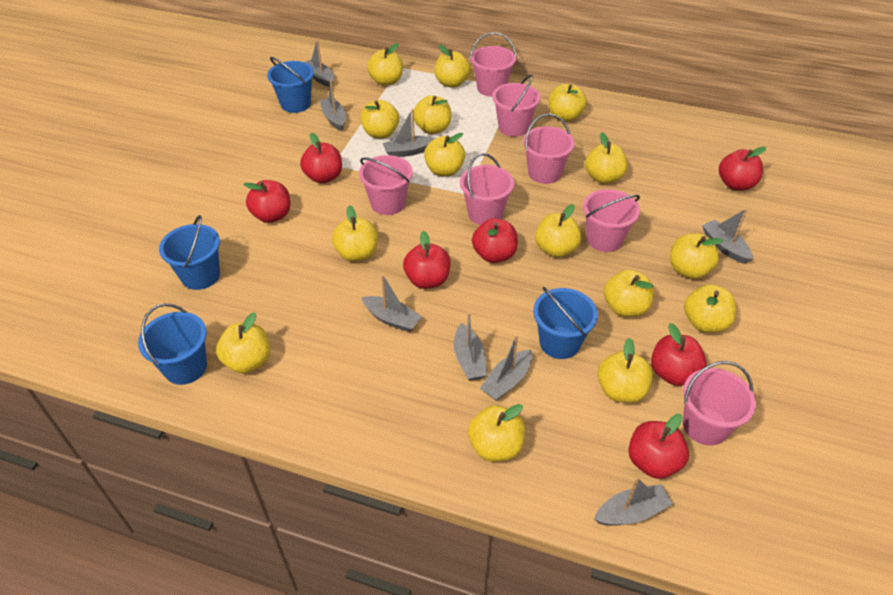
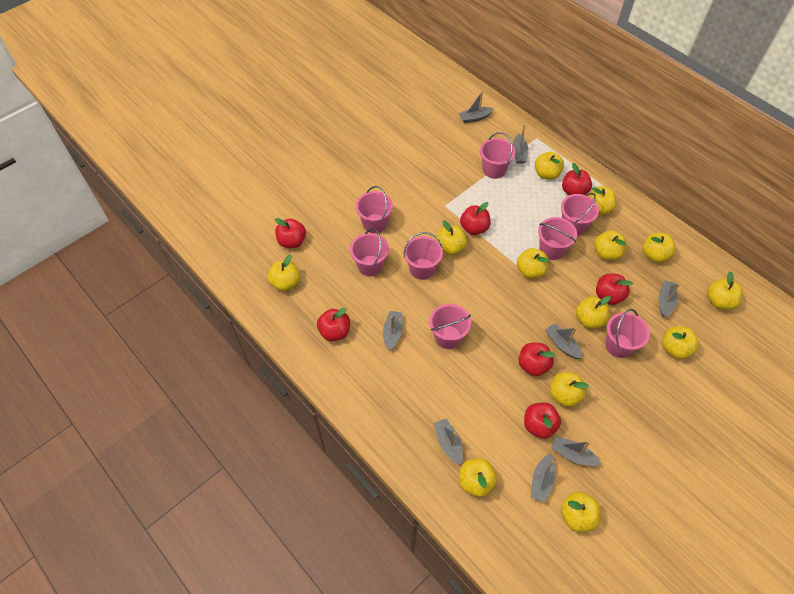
blue bucket: [138,303,207,385] [159,215,220,290] [267,57,314,113] [533,287,598,359] = 4 -> none = 0
pink bucket: [359,155,413,215] [460,153,514,225] [470,32,517,97] [492,74,540,137] [523,114,575,184] [583,189,640,252] [683,361,756,446] = 7 -> [350,229,389,276] [355,186,393,233] [404,232,443,280] [429,304,471,349] [480,132,515,179] [538,217,577,260] [561,193,599,236] [605,309,650,358] = 8
yellow apple: [216,313,270,374] [332,205,378,262] [360,100,399,139] [367,43,403,86] [414,95,451,134] [424,133,465,176] [435,45,470,88] [468,404,525,462] [535,204,582,258] [549,83,587,122] [585,133,628,184] [597,338,653,403] [604,269,654,317] [670,234,724,279] [684,284,736,333] = 15 -> [268,255,300,291] [436,220,467,255] [459,458,497,497] [517,248,549,279] [535,151,564,180] [550,372,589,407] [561,492,601,532] [576,296,611,329] [588,186,616,215] [594,230,626,260] [643,233,676,263] [662,326,699,359] [707,271,743,310] = 13

